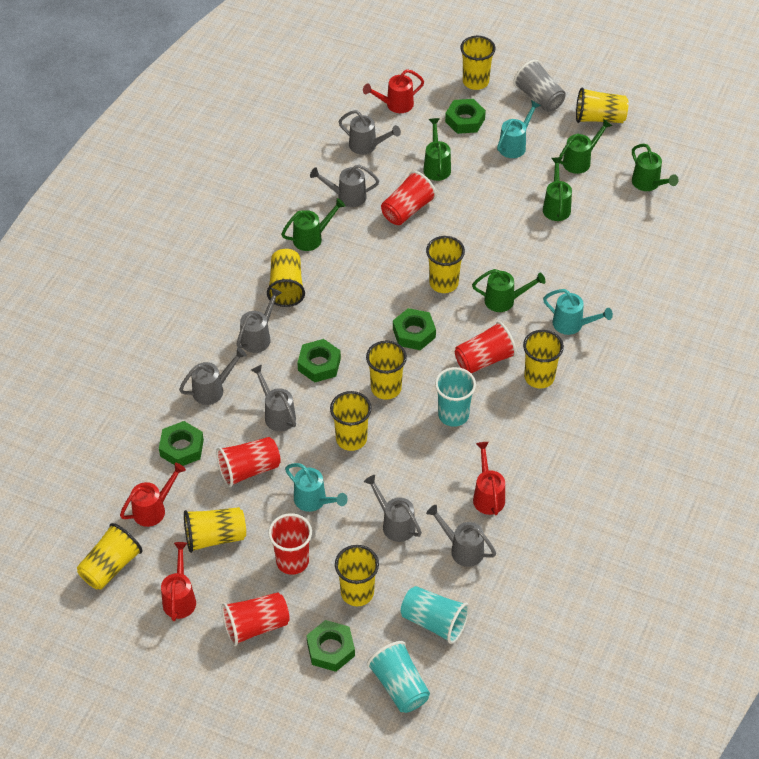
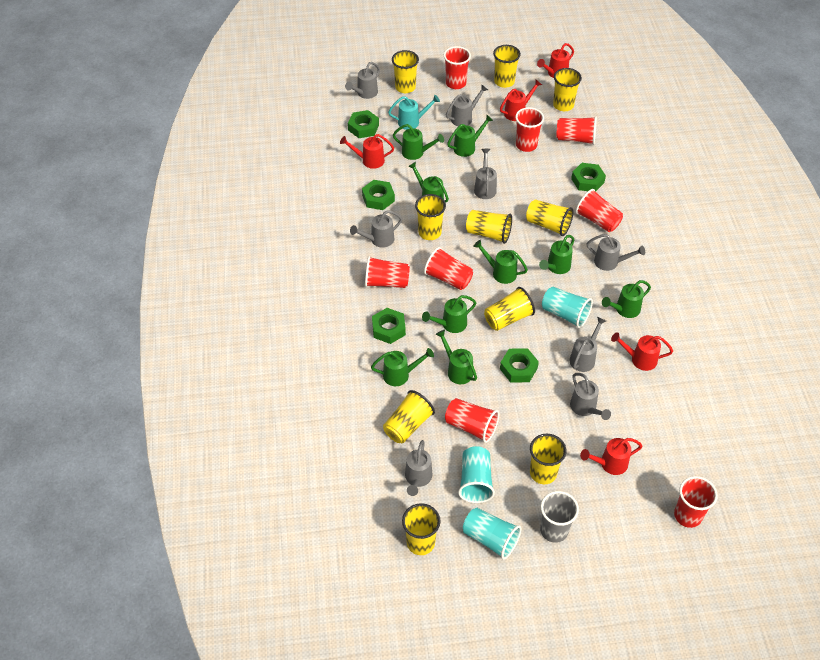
green watering can: [281,198,345,251] [423,118,451,181] [472,269,545,312] [543,158,572,221] [559,119,612,174] [632,144,679,191] = 6 -> [371,348,434,386] [393,124,444,160] [408,162,449,203] [422,295,476,333] [436,329,477,384] [447,115,493,157] [473,240,528,284] [539,235,574,274] [602,280,651,318] = 9
grey watering can: [179,348,247,405] [237,288,282,353] [251,365,296,431] [310,165,379,207] [338,110,401,155] [364,475,422,542] [426,505,496,567] = 7 -> [345,62,380,99] [350,210,402,248] [405,440,432,496] [446,85,488,126] [474,149,497,199] [569,317,606,372] [570,373,611,420] [586,234,645,271] = 8
red cup: [216,437,281,487] [222,592,290,646] [268,513,312,575] [381,171,437,225] [455,321,517,373] = 5 -> [365,256,410,288] [424,247,473,290] [444,46,471,89] [445,398,499,443] [515,107,544,152] [556,116,597,145] [575,189,623,232] [674,476,718,528] = 8
red watering can: [120,463,186,527] [161,542,196,621] [363,69,424,113] [473,442,505,515] = 4 -> [340,134,394,169] [500,80,542,121] [537,43,574,78] [580,438,642,475] [611,332,673,371] = 5
turquoise watering can: [285,463,348,512] [497,100,541,158] [543,289,613,335] = 3 -> [388,95,440,130] = 1

